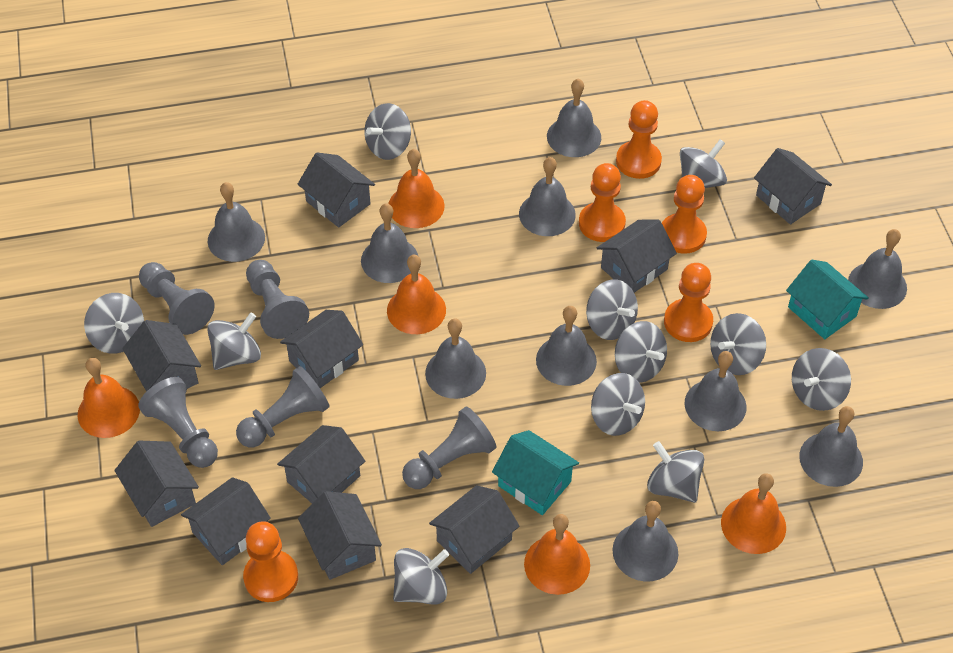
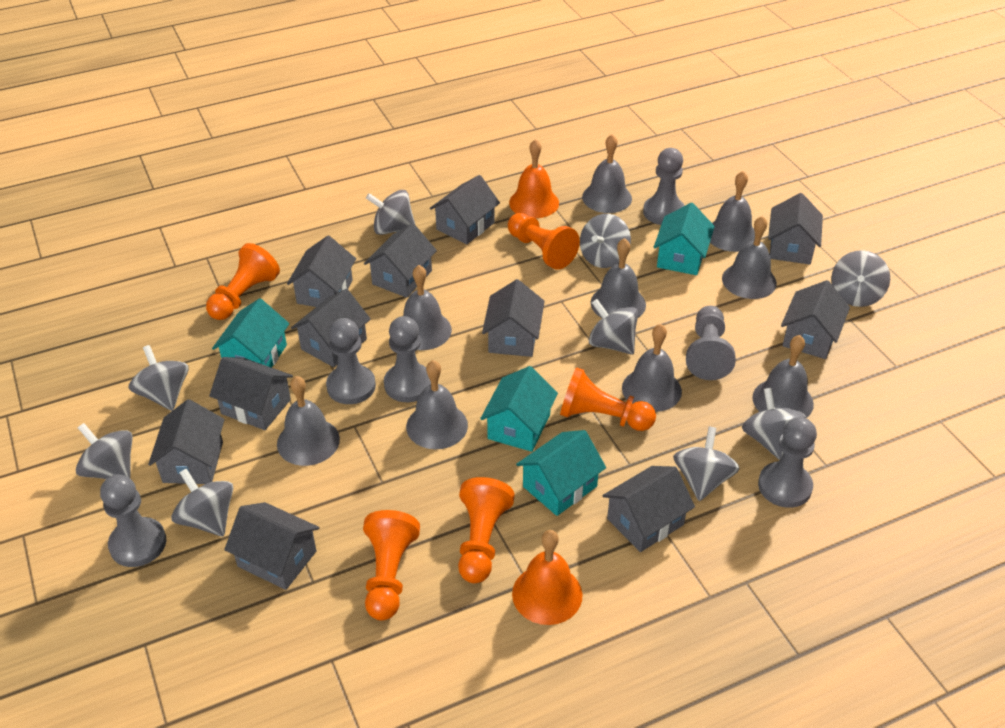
grey bell: [208,182,265,262] [361,204,418,283] [425,319,486,399] [519,157,576,236] [536,306,597,386] [547,79,601,157] [613,501,678,581] [685,351,746,431] [799,406,863,487] [848,229,907,309] = 10 -> [277,376,340,466] [403,265,452,350] [406,360,468,449] [582,134,632,213] [591,238,646,318] [622,324,682,412] [710,171,755,252] [722,216,777,299] [752,335,814,418] = 9
grey house: [114,441,199,527] [122,320,201,391] [181,477,271,565] [277,425,365,504] [280,310,363,388] [297,152,375,227] [298,491,382,580] [429,485,520,574] [597,220,677,293] [754,148,832,224] = 10 -> [148,399,224,484] [209,357,293,430] [224,502,320,590] [287,236,356,307] [291,289,371,367] [364,223,437,298] [430,175,500,245] [482,279,545,357] [602,466,695,552] [768,193,823,265] [781,280,850,359] = 11
grey pawn: [138,377,218,468] [139,262,215,335] [236,366,330,447] [246,260,309,339] [402,407,497,489] = 5 -> [100,474,166,567] [326,318,376,404] [384,316,431,402] [643,148,684,225] [686,306,736,380] [758,417,817,508] = 6
grey spinning top: [84,293,144,354] [207,312,261,370] [365,103,411,160] [393,548,449,605] [586,279,638,340] [591,373,645,436] [615,321,667,383] [647,441,704,503] [680,139,727,188] [710,313,766,375] [792,348,851,411] = 11 -> [76,423,133,479] [128,345,189,411] [171,468,233,537] [366,190,415,235] [580,214,631,268] [589,299,638,355] [673,426,740,501] [742,388,806,460] [831,250,890,307] = 9
orange bell: [78,358,140,438] [387,254,446,334] [388,149,444,228] [524,514,590,595] [721,473,786,554] = 5 -> [509,139,559,218] [512,530,582,625] = 2
turquoise house: [492,430,579,515] [786,260,869,339] = 2 -> [212,298,289,368] [480,366,558,452] [516,430,606,516] [654,203,715,275] = 4

